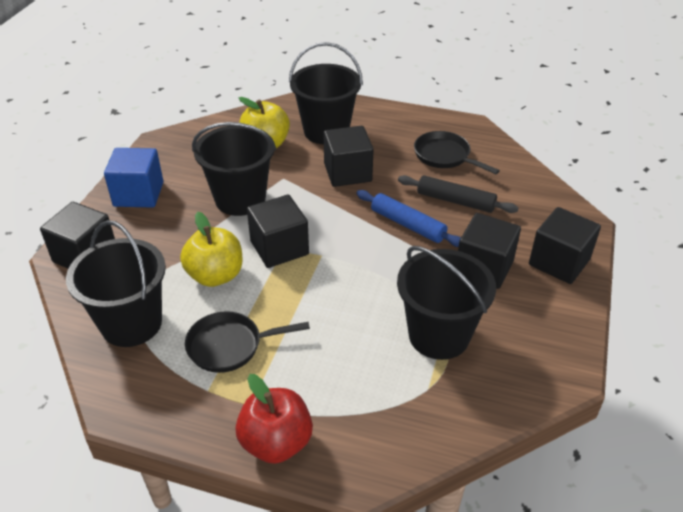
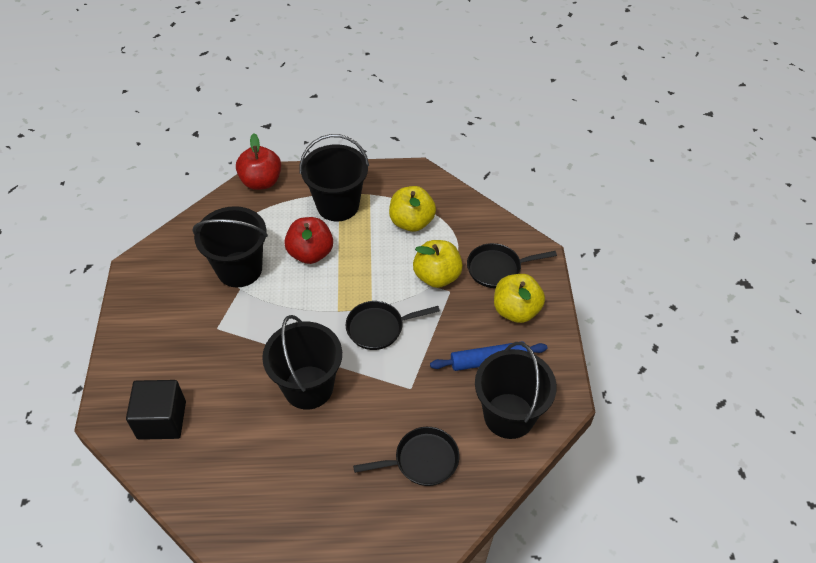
black cube: [40,202,115,269] [247,195,309,268] [323,126,374,187] [458,213,521,289] [529,207,601,284] = 5 -> [126,380,186,440] = 1
black pan: [185,311,310,373] [414,131,500,174] = 2 -> [346,301,440,350] [353,427,459,486] [467,243,557,288] = 3
black rolling pin: [398,175,518,213] = 1 -> none = 0
blue cube: [104,148,163,208] = 1 -> none = 0
red apple: [236,374,313,464] = 1 -> [236,133,281,190] [284,217,333,264] = 2
yellow apple: [180,212,243,287] [239,97,290,148] = 2 -> [389,186,436,232] [413,240,463,288] [494,274,545,323] = 3

